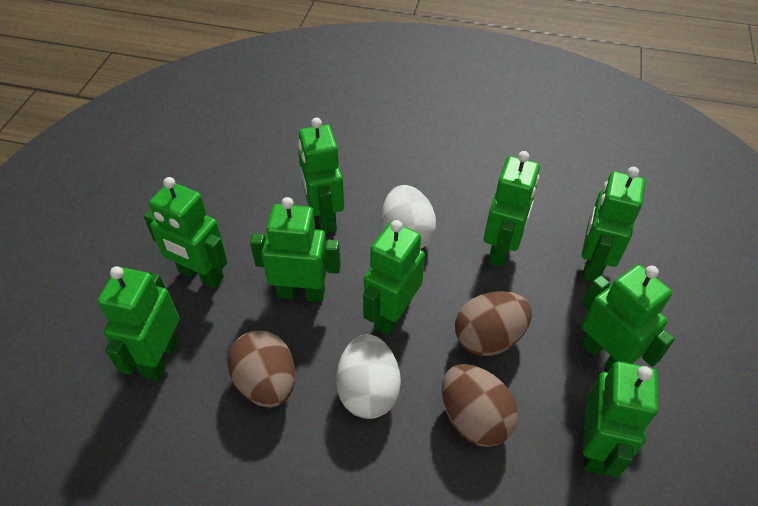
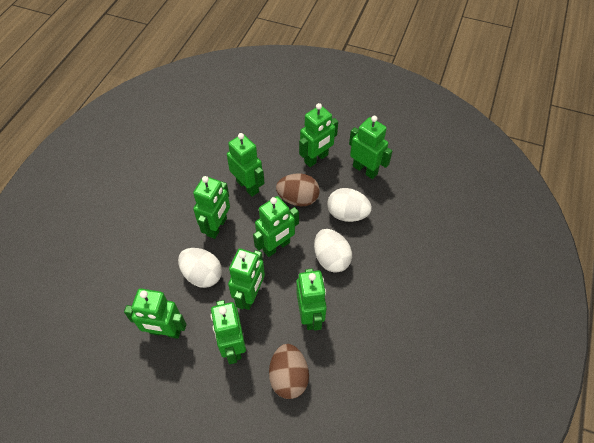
brown egg: [227,330,295,407] [442,364,518,447] [455,291,532,356] = 3 -> [269,344,309,399] [276,173,320,206] = 2
white egg: [336,334,401,419] [382,185,436,249] = 2 -> [178,248,222,288] [314,229,352,273] [327,188,372,222] = 3

